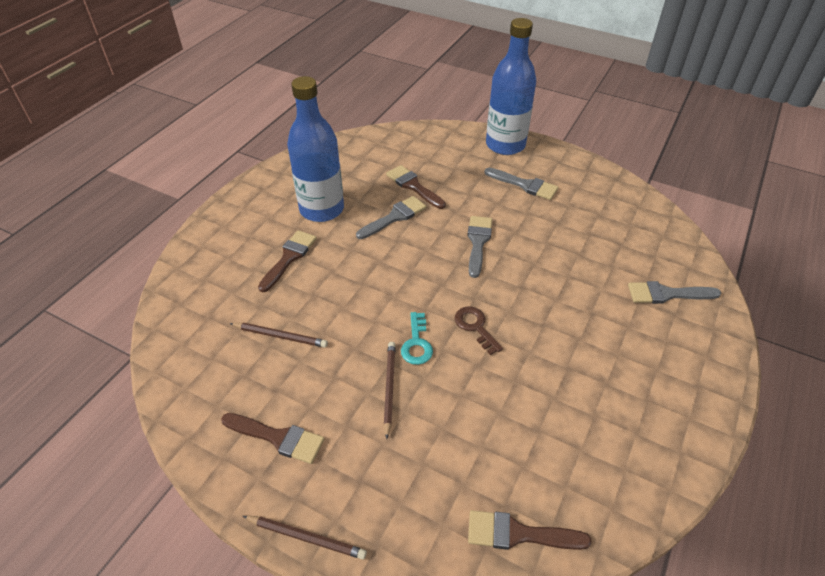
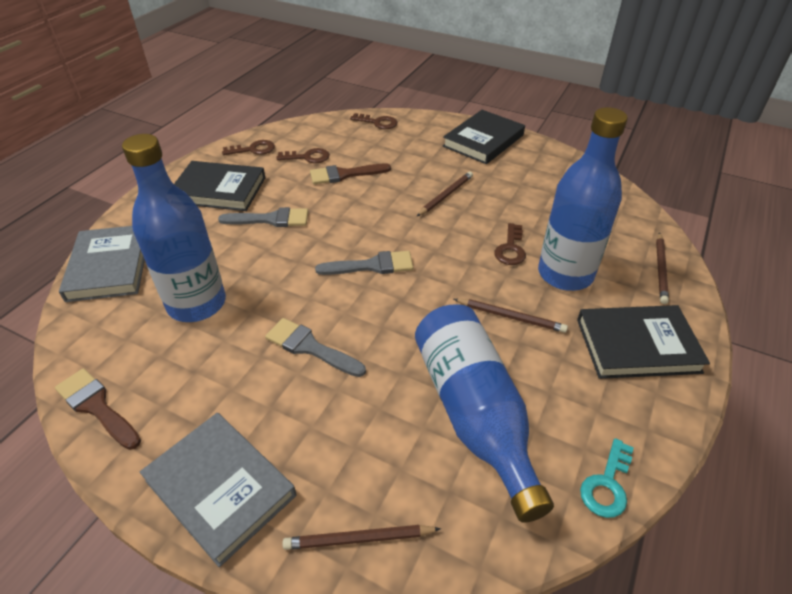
black book: none = 0 -> [174,161,265,211] [443,110,525,164] [577,305,710,379] = 3
blue bottle: [287,76,344,222] [486,18,536,155] = 2 -> [122,134,226,322] [415,304,554,523] [538,107,628,291] = 3
brown brush: [221,413,324,464] [258,230,317,292] [386,165,446,209] [468,510,592,550] = 4 -> [55,368,141,450] [310,163,391,184] = 2
brown key: [455,306,503,355] = 1 -> [222,140,275,155] [276,148,330,163] [350,113,397,129] [494,223,526,265] = 4
brown pencil: [229,323,328,348] [243,516,367,560] [384,342,396,439] = 3 -> [282,525,441,550] [417,172,473,216] [454,299,568,333] [656,232,669,304] = 4
grey book: none = 0 -> [59,226,145,302] [140,413,297,567] = 2
grey brush: [356,196,426,239] [467,216,492,278] [484,168,558,200] [628,281,721,304] = 4 -> [218,207,308,227] [265,318,366,377] [315,251,413,275] = 3

